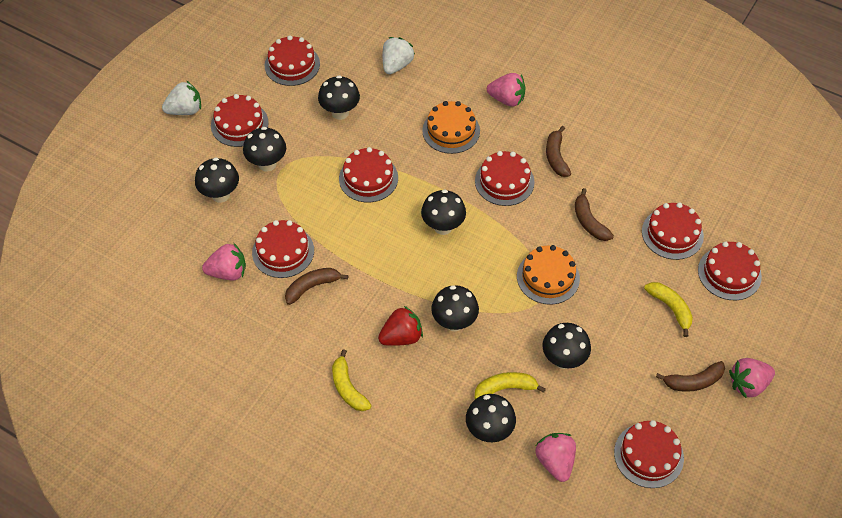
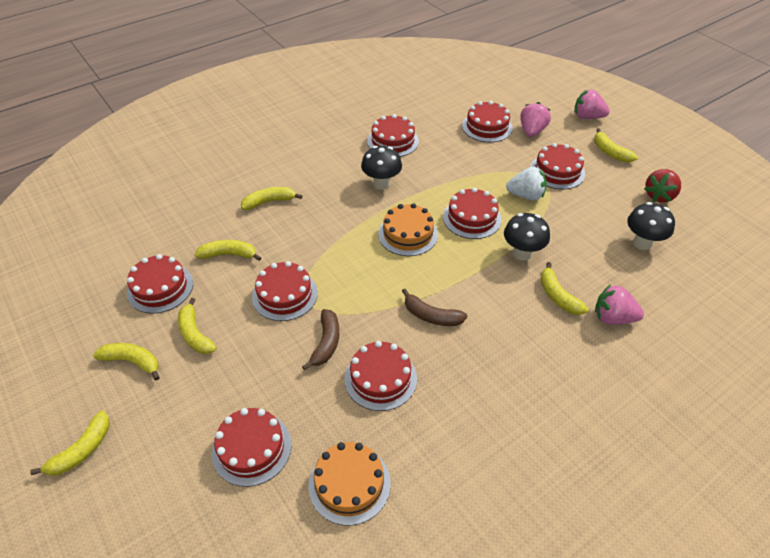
black mushroom: [195,157,239,203] [243,127,286,171] [318,75,360,120] [421,190,466,235] [431,285,479,331] [466,394,516,442] [542,323,591,369] = 7 -> [361,146,402,190] [504,213,550,260] [627,202,675,250] = 3
brown banana: [285,268,349,305] [546,126,571,177] [575,188,614,241] [656,361,725,392] = 4 -> [302,309,339,370] [402,289,467,326] = 2
pink strawberry: [202,243,246,280] [487,73,525,107] [535,433,576,482] [729,358,775,398] = 4 -> [520,102,551,137] [574,90,610,119] [595,284,644,325] = 3
white strawberry: [162,81,201,115] [383,37,415,74] = 2 -> [506,167,547,200] = 1
yellow banana: [332,349,372,411] [475,372,546,399] [644,282,693,337] = 3 -> [30,411,110,476] [93,343,160,380] [178,298,217,354] [195,240,261,261] [241,187,302,210] [541,262,588,315] [594,128,638,163] = 7

